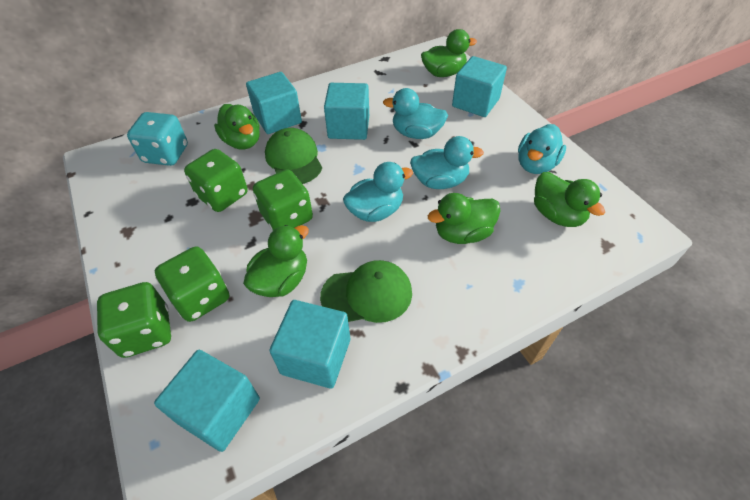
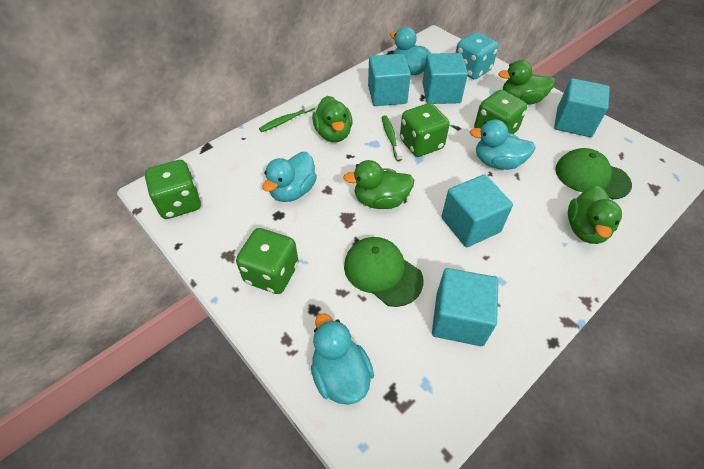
green duck: [214,104,260,149] [243,225,309,297] [421,29,477,77] [428,193,501,244] [534,172,605,227] = 5 -> [312,96,352,142] [343,160,414,209] [498,60,555,105] [568,186,622,244] = 4
green toothbrush: none = 0 -> [259,100,315,132] [382,115,403,161] = 2

